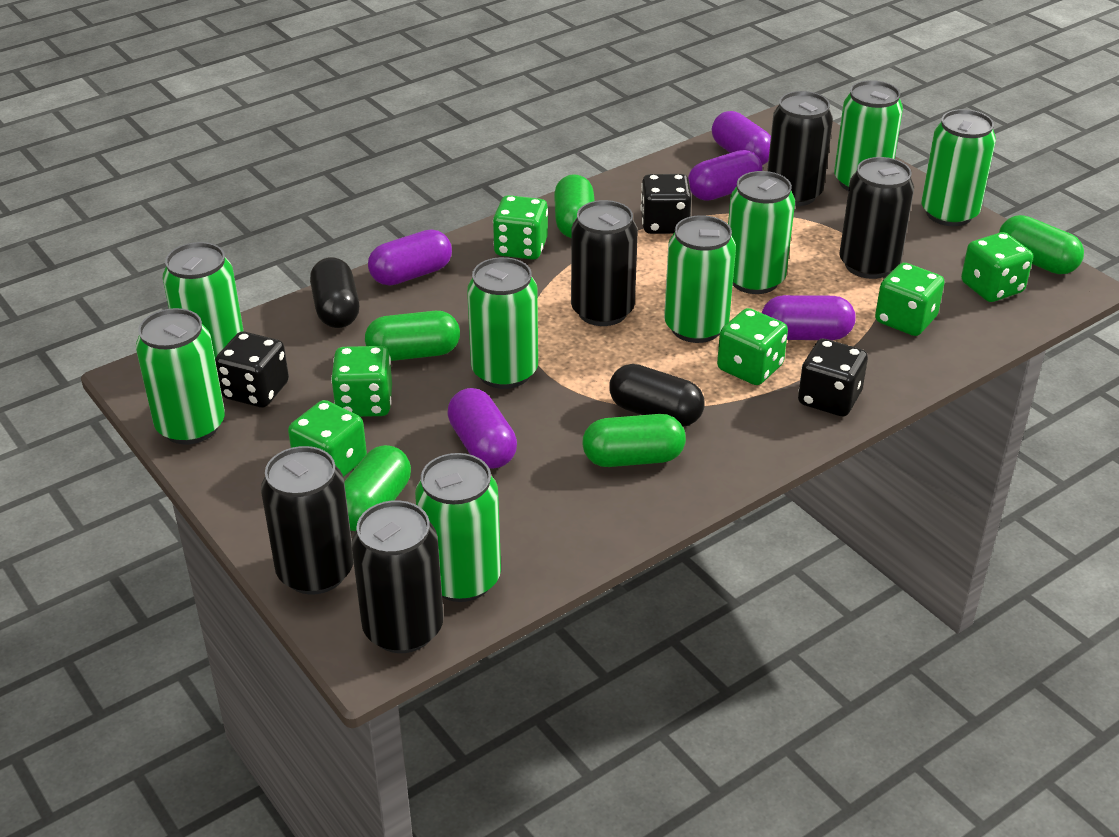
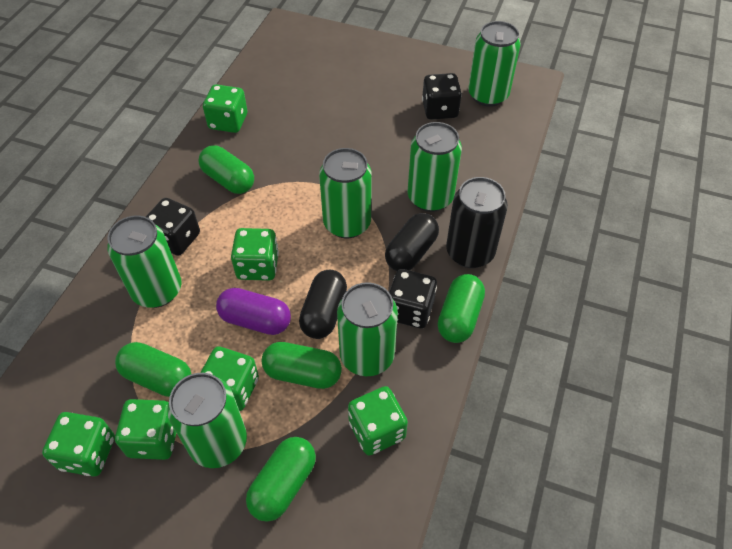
black can: [261,446,353,595] [351,500,443,653] [571,200,638,326] [767,91,833,206] [839,157,914,279] = 5 -> [446,177,508,268] = 1
green can: [136,308,225,445] [163,242,244,359] [415,453,501,602] [467,257,538,389] [664,215,736,343] [728,171,795,294] [834,80,903,191] [921,109,996,226] = 8 -> [107,216,182,308] [167,373,247,468] [319,148,372,238] [337,282,398,376] [408,122,462,212] [468,21,521,107] = 6
purple capsule: [368,229,452,286] [447,388,517,469] [688,150,763,201] [712,111,771,165] [762,295,856,340] = 5 -> [216,288,291,335] = 1

